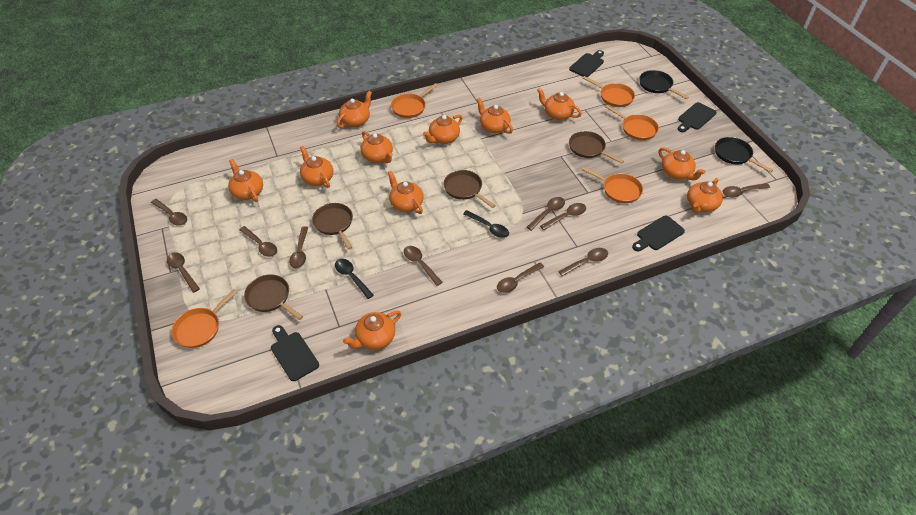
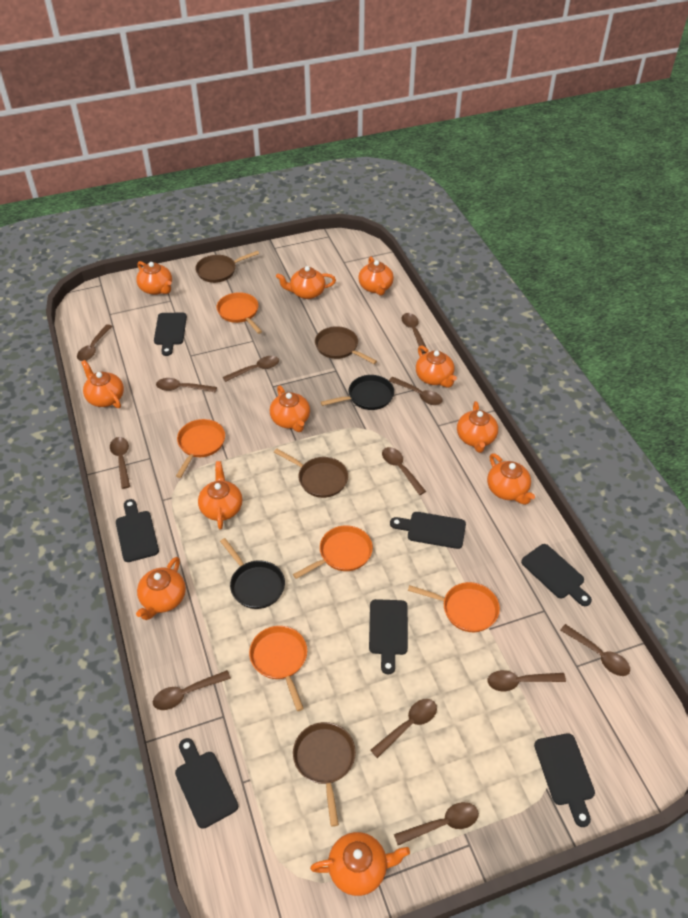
black cutting board: [271,325,319,381] [569,50,604,77] [632,215,685,251] [678,102,717,132] = 4 -> [116,499,159,562] [154,313,187,356] [175,738,238,829] [369,599,408,675] [390,512,466,549] [521,544,592,606] [534,733,595,827] = 7
black spoon: [335,259,374,299] [463,210,509,238] = 2 -> none = 0
brown spoon: [151,199,187,226] [167,252,200,293] [239,226,277,257] [289,227,308,268] [404,246,443,286] [497,262,544,293] [527,197,565,231] [540,203,586,230] [558,248,608,276] [723,183,770,198] = 10 -> [77,324,112,361] [110,437,130,489] [153,670,231,710] [156,378,217,393] [223,356,279,382] [370,699,437,758] [382,447,426,495] [389,377,442,405] [394,802,479,845] [402,313,427,353] [488,670,566,691] [560,624,630,676] = 12

